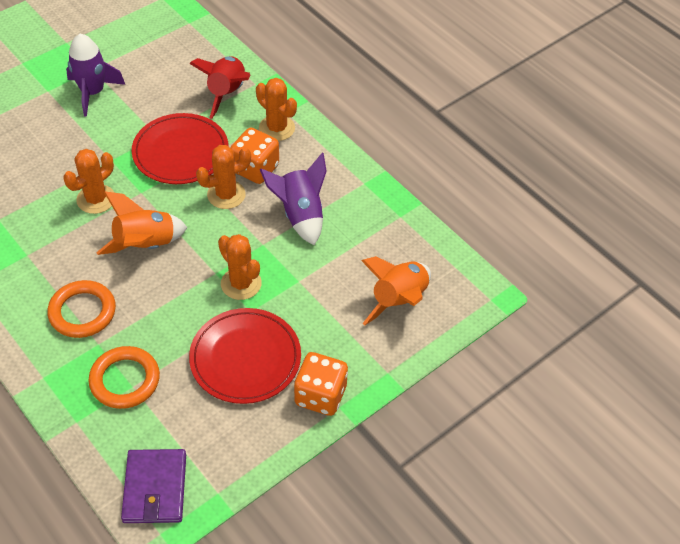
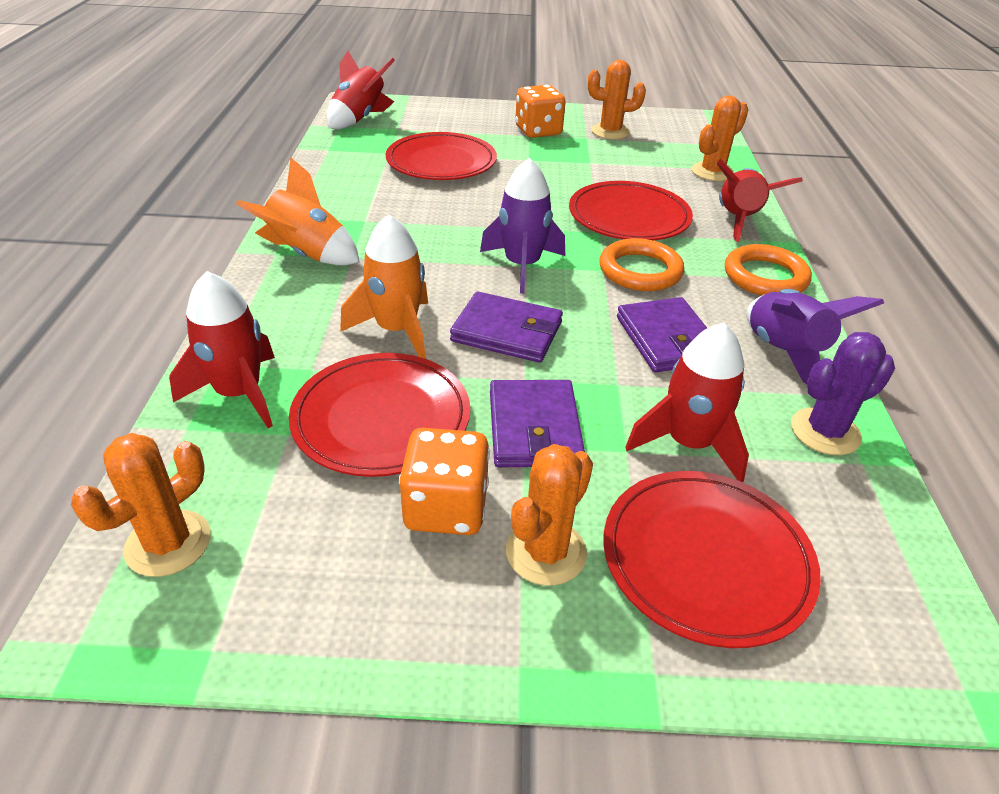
purple cactus: none = 0 -> [791,332,895,455] = 1
purple wallet: [121,449,186,523] = 1 -> [450,292,563,363] [490,380,585,468] [617,297,707,373] = 3
red plate: [132,113,229,184] [189,308,301,404] = 2 -> [289,353,470,477] [386,132,497,180] [569,181,693,240] [603,471,821,648] = 4
red rocket: [189,56,251,119] = 1 -> [169,271,275,428] [327,51,395,129] [625,323,749,482] [717,159,803,242] = 4

